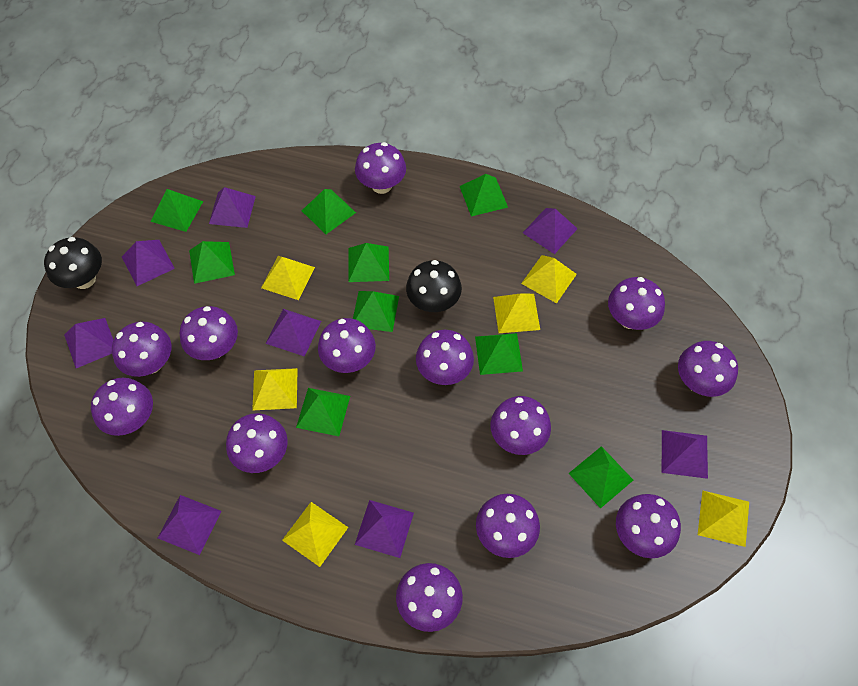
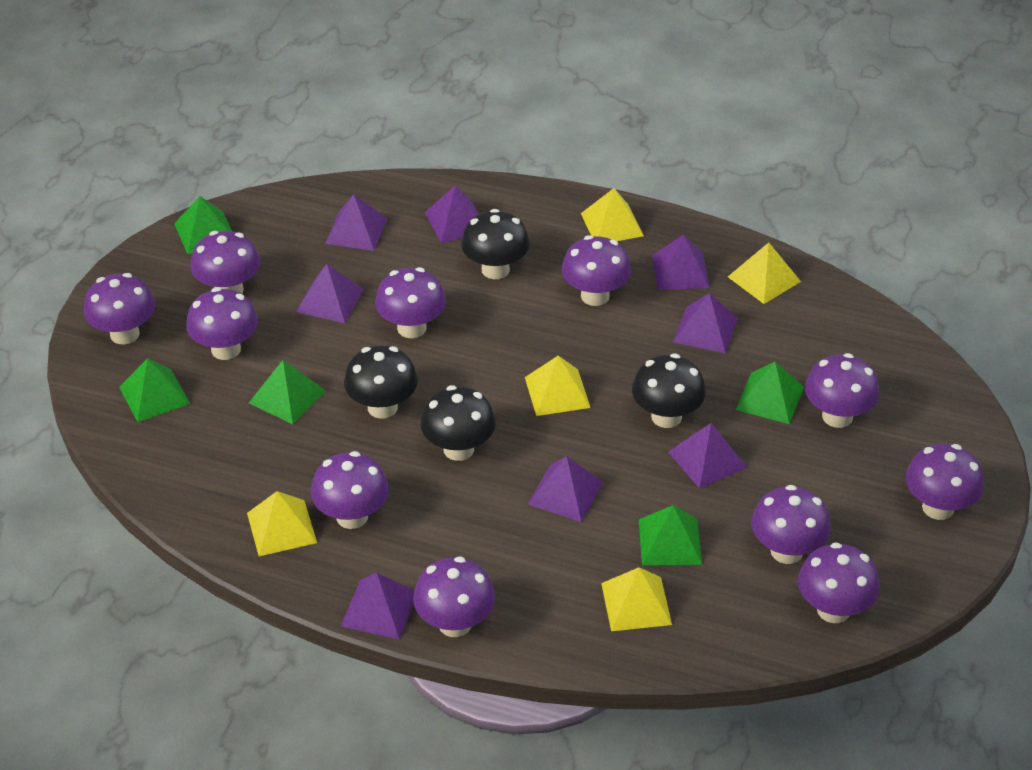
black mushroom: [44,237,102,289] [406,260,462,312] = 2 -> [344,345,418,419] [420,385,496,461] [461,209,530,279] [632,354,706,428] = 4
green pyramid: [151,189,203,232] [189,241,235,284] [296,388,350,436] [302,189,356,234] [348,243,389,282] [353,291,399,332] [459,174,508,216] [475,333,523,375] [569,446,633,509] = 9 -> [119,358,190,422] [174,196,232,254] [249,360,326,424] [639,505,702,565] [736,362,804,424] = 5
purple mushroom: [91,378,153,436] [112,322,171,377] [180,306,238,360] [226,413,288,473] [318,318,376,373] [355,142,406,194] [396,563,463,632] [416,330,474,385] [476,494,540,558] [491,396,551,455] [608,277,665,330] [616,494,681,558] [678,341,738,397] = 13 -> [84,273,155,344] [186,287,258,360] [191,231,260,294] [311,451,389,529] [375,267,446,338] [413,556,495,637] [562,235,631,306] [751,485,831,564] [798,542,880,623] [805,353,879,428] [905,444,984,520] = 11
yellow pyramid: [252,368,298,411] [261,256,315,300] [282,502,349,567] [493,293,540,333] [521,255,577,303] [698,490,749,547] = 6 -> [247,491,317,556] [525,356,591,416] [581,188,644,241] [601,567,672,631] [728,242,801,304] = 5

